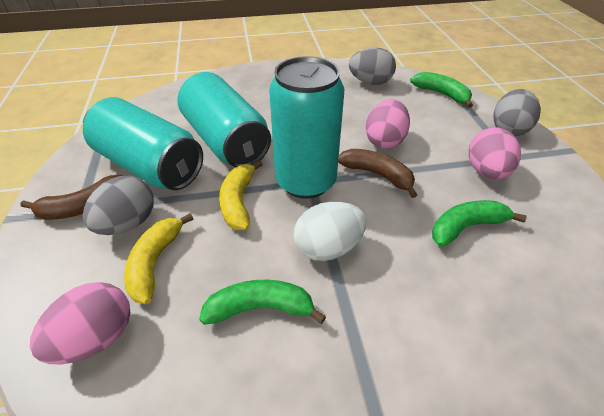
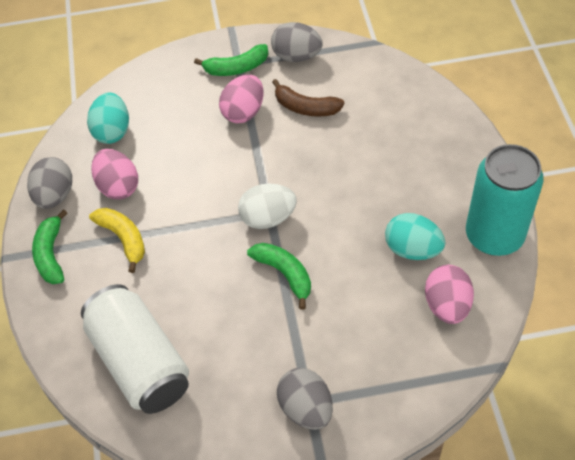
brown banana: [20,175,122,220] [338,149,417,198] = 2 -> [272,79,344,117] = 1
turquoise can: [83,97,203,190] [178,72,271,167] [269,56,344,199] = 3 -> [466,144,544,256] = 1
turquoise egg: none = 0 -> [87,92,129,144] [385,213,445,260] = 2
white can: none = 0 -> [81,284,189,414] = 1
yellow banana: [124,213,193,304] [219,160,263,230] = 2 -> [89,208,145,273] = 1

